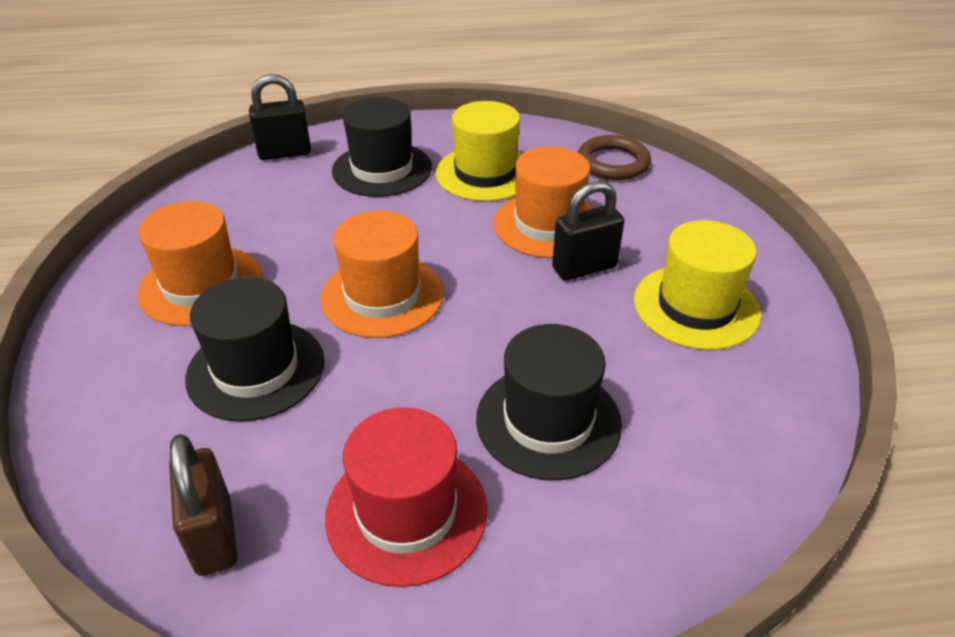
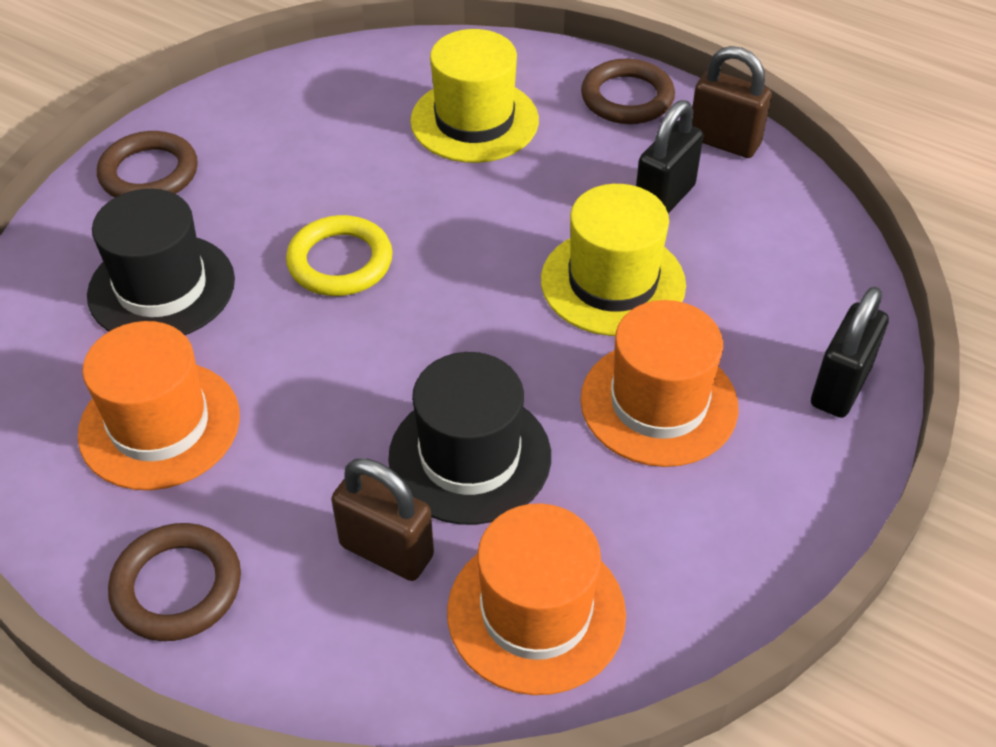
black hat: [185,277,325,422] [332,97,432,197] [476,324,622,481] = 3 -> [87,189,235,335] [388,352,551,525] = 2
brown padlock: [169,434,238,576] = 1 -> [331,458,434,581] [692,46,772,158] = 2
brown ring: [578,135,651,180] = 1 -> [97,131,198,198] [108,523,241,641] [581,59,675,124] = 3
red hat: [325,407,488,587] = 1 -> none = 0
yellow ring: none = 0 -> [286,215,393,296] = 1

